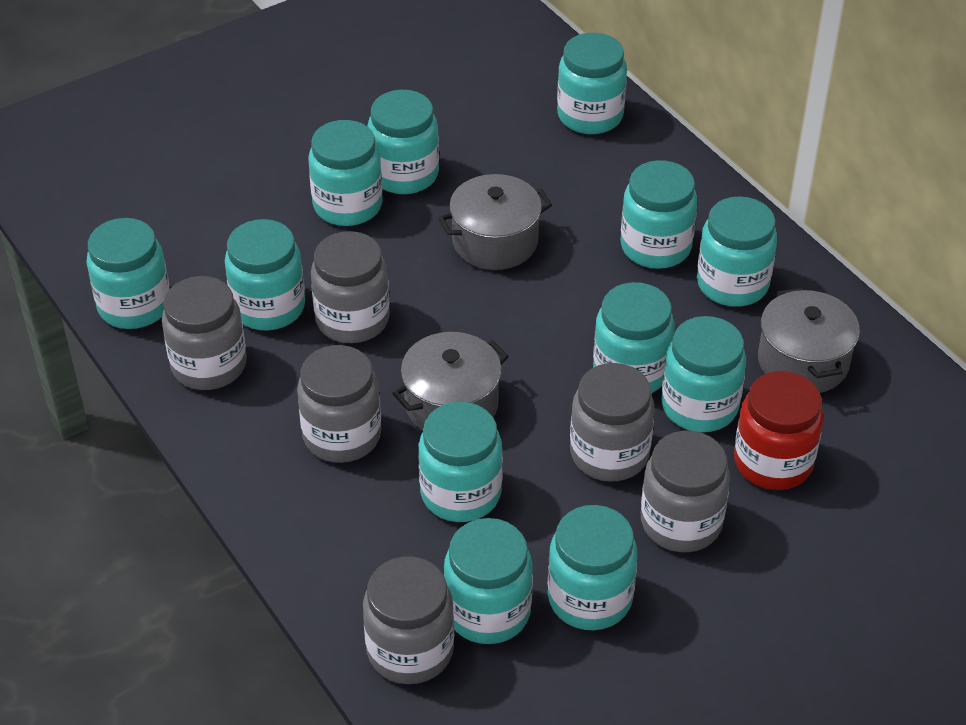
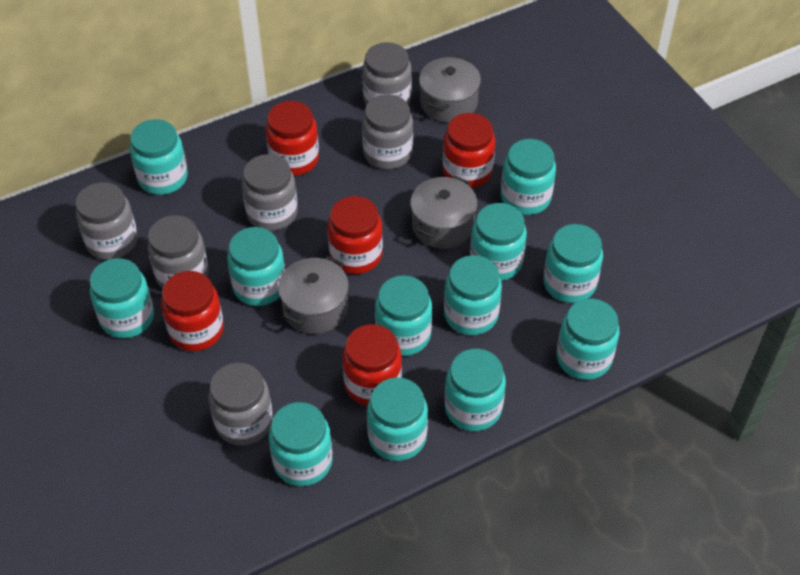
red jar: [734,371,824,490] = 1 -> [161,271,224,351] [266,101,319,176] [328,196,383,274] [343,324,402,406] [442,113,495,188] = 5

